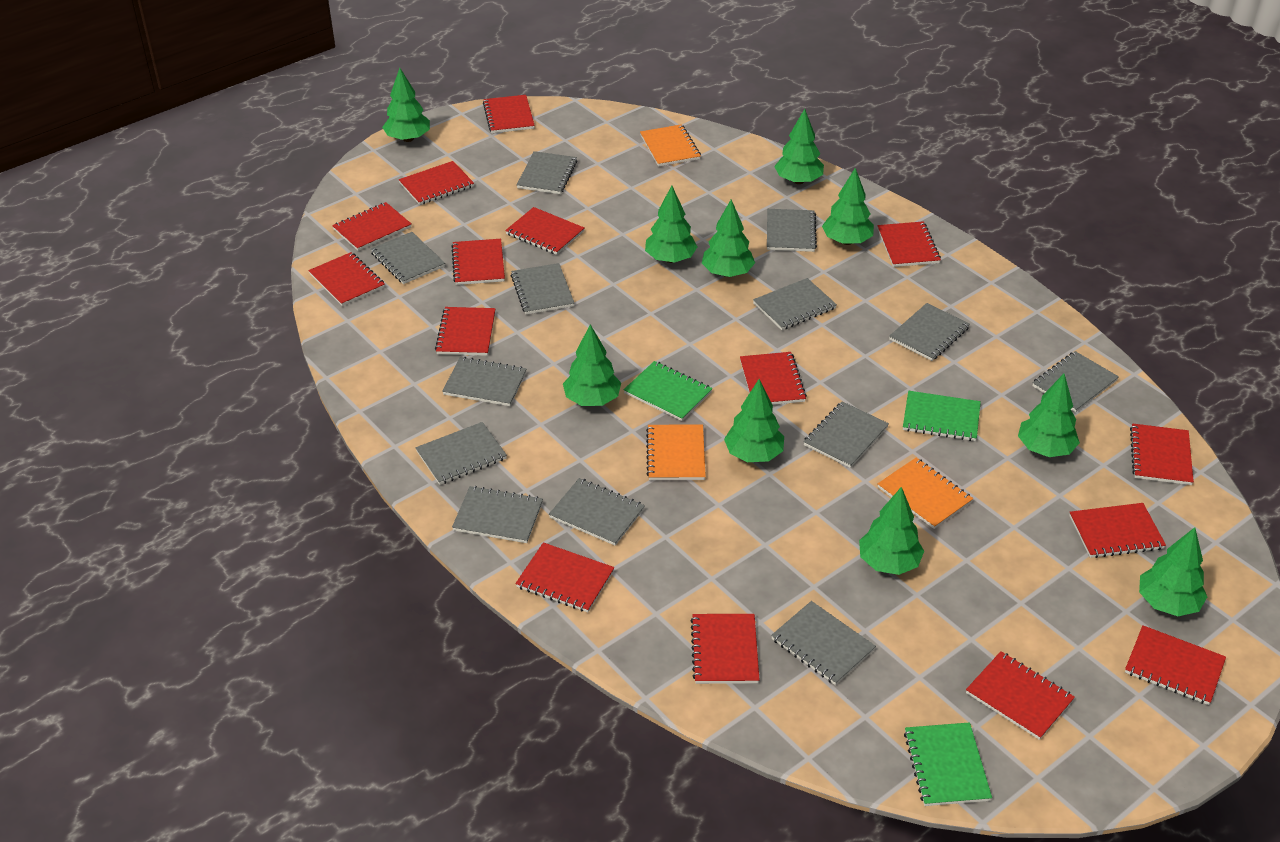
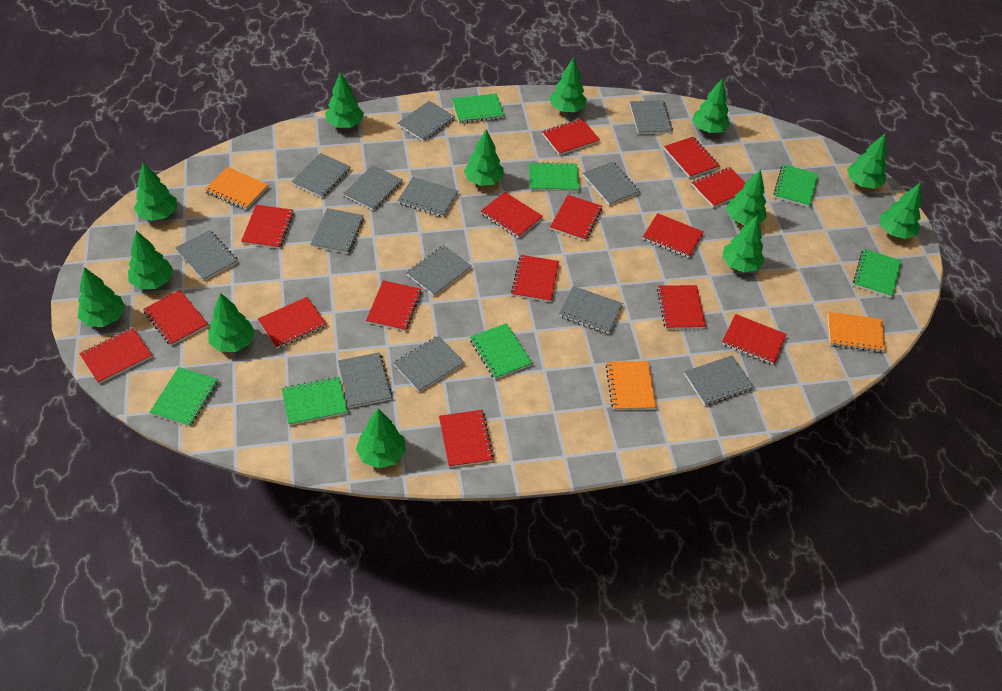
green notebook: [624,361,713,421] [903,391,981,441] [904,722,992,806] = 3 -> [149,367,218,427] [282,376,348,426] [452,93,504,123] [470,323,532,379] [529,162,580,191] [773,164,818,207] [853,249,902,298] = 7
green tree: [382,68,430,142] [563,324,621,406] [645,186,697,263] [702,199,755,277] [724,379,784,462] [774,109,824,184] [822,168,874,245] [859,487,924,575] [1018,374,1080,457] [1139,527,1207,616] = 10 -> [78,267,125,327] [128,231,173,289] [134,162,177,221] [208,293,255,352] [325,72,364,128] [356,408,406,468] [464,129,503,186] [550,57,587,112] [692,78,730,133] [722,215,765,272] [726,169,767,225] [847,133,887,189] [879,183,922,239] = 13

